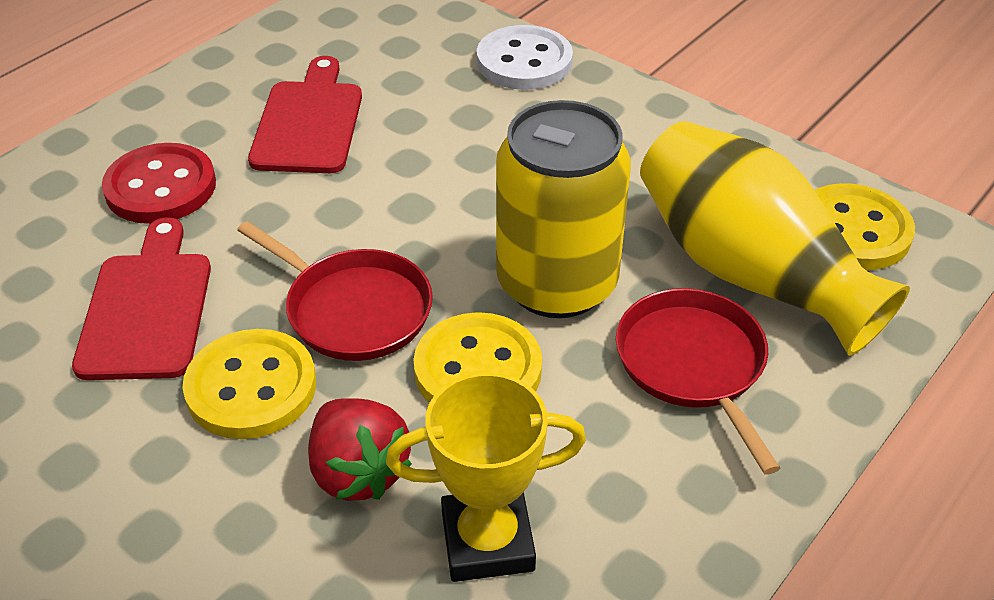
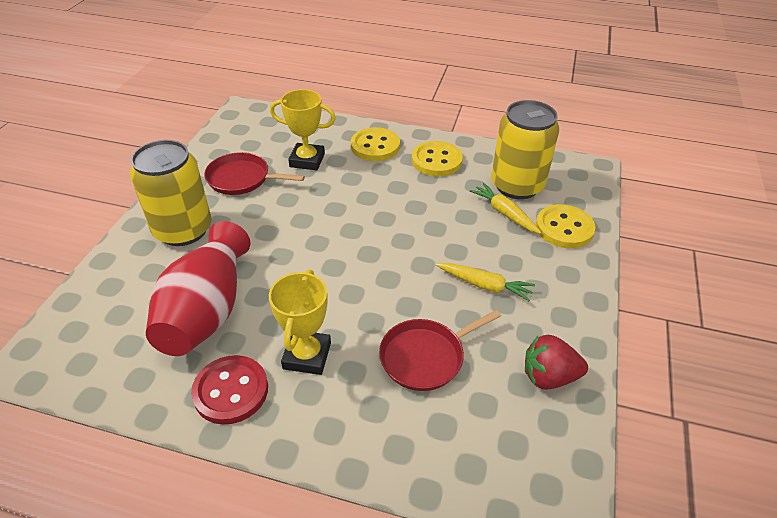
red cutting board: [72,217,211,380] [248,56,362,173] = 2 -> none = 0
red vase: none = 0 -> [146,221,251,356] = 1
white button: [477,25,573,90] = 1 -> none = 0
yellow can: [496,100,631,318] = 1 -> [130,140,212,246] [491,100,559,199] = 2
yellow carrot: none = 0 -> [436,263,535,301] [470,183,542,234] = 2
yellow trophy: [386,372,586,582] = 1 -> [269,269,331,375] [270,89,336,170] = 2
yellow vase: [640,121,910,356] = 1 -> none = 0

